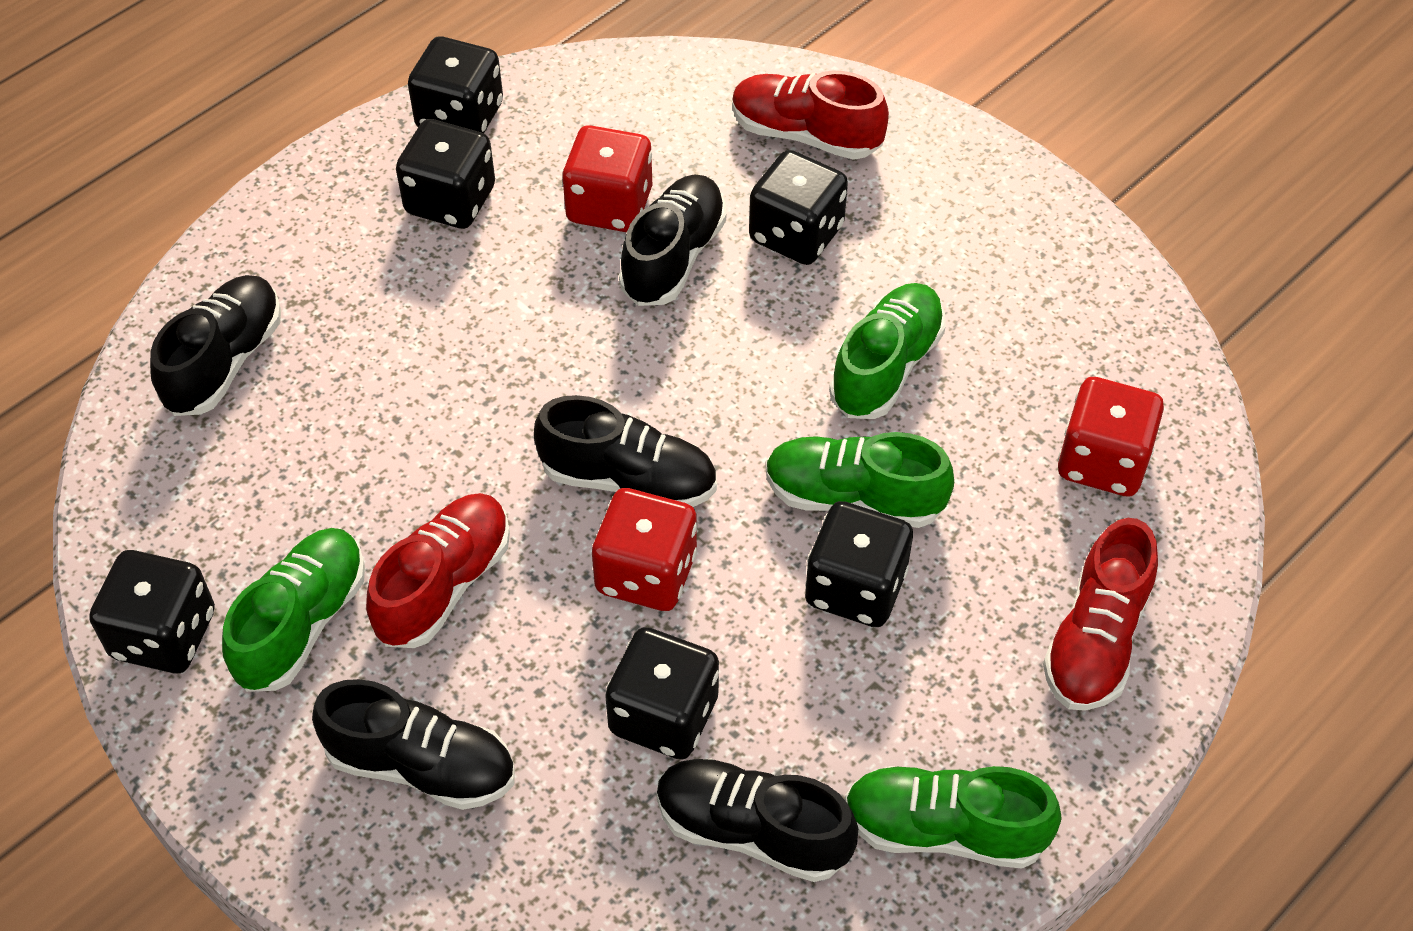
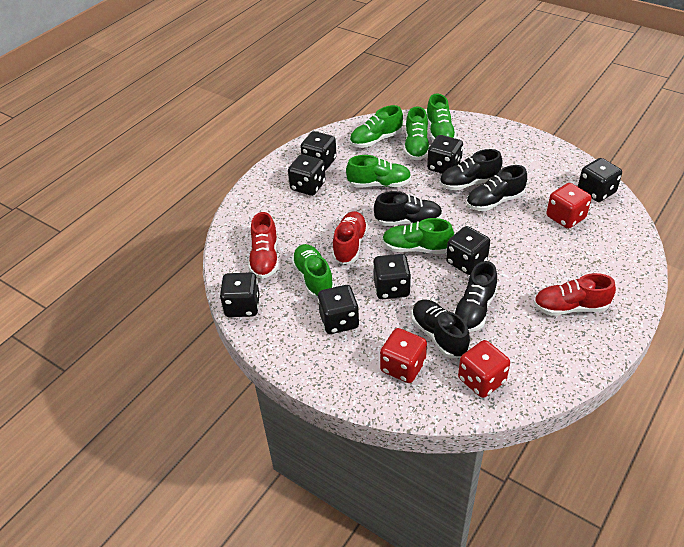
black dice: [89,550,215,673] [396,119,495,229] [408,36,503,134] [605,627,719,760] [749,150,848,265] [805,501,913,627] = 6 -> [220,273,260,317] [288,154,325,196] [300,131,337,171] [318,285,359,334] [373,254,411,299] [427,135,463,174] [446,226,490,275] [578,158,622,202] = 8
green shoe: [222,528,365,692] [765,432,954,528] [829,283,946,419] [845,766,1062,868] = 4 -> [291,244,334,298] [346,155,411,188] [350,105,403,148] [382,218,454,254] [404,106,430,160] [426,94,457,141] = 6

